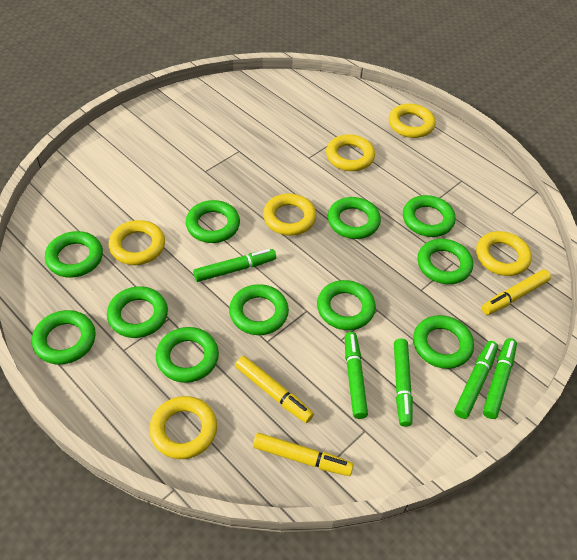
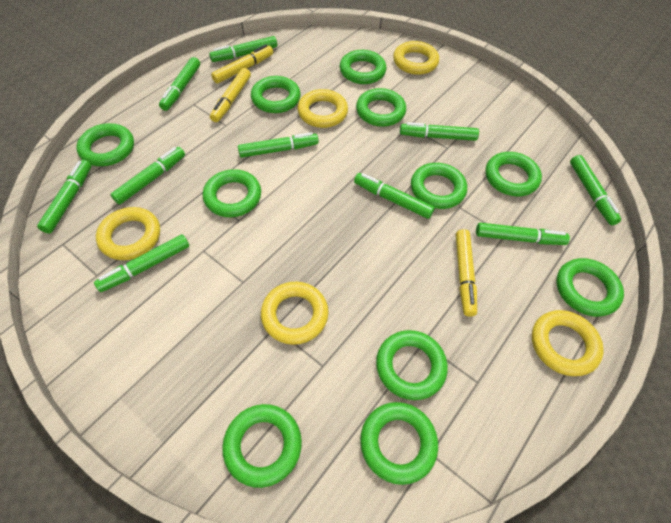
green marker: [193,249,276,282] [345,332,368,419] [394,339,413,427] [454,341,498,419] [483,338,517,419] = 5 -> [37,160,92,233] [94,234,189,292] [110,147,185,205] [159,57,200,111] [209,36,277,62] [238,132,319,158] [354,173,435,219] [400,122,479,141] [476,223,570,245] [570,155,621,225] = 10
yellow ring: [109,220,165,265] [149,396,217,459] [263,194,316,236] [326,134,375,171] [389,104,435,138] [476,231,532,276] = 6 -> [96,207,160,260] [261,282,329,345] [298,89,348,128] [393,41,439,75] [532,310,604,376] = 5

